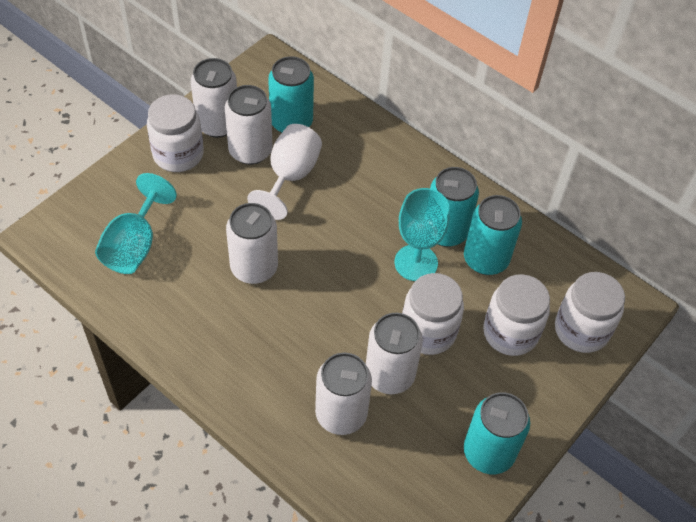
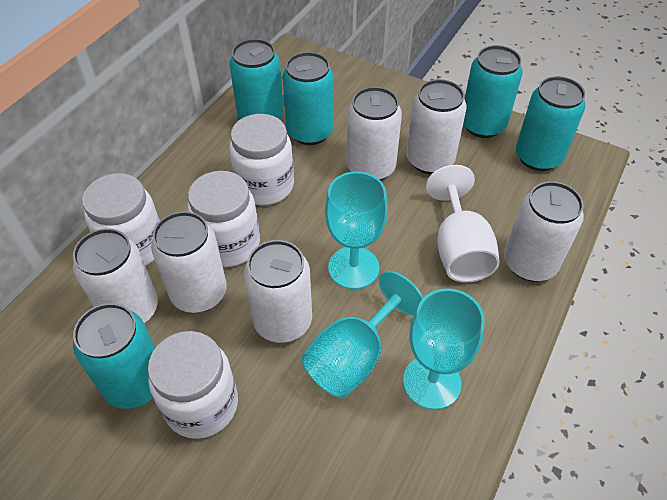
turquoise can: [268,56,314,133] [430,167,479,247] [464,195,522,275] [464,392,530,474] = 4 -> [73,303,155,409] [229,39,284,120] [282,52,334,145] [463,45,523,138] [516,76,586,171] = 5
turquoise goblet: [95,173,177,274] [395,188,449,281] = 2 -> [301,271,423,399] [325,171,388,289] [403,288,485,410] = 3
white can: [191,58,237,138] [225,85,273,165] [226,203,278,284] [315,353,372,435] [366,313,423,394] = 5 -> [73,228,158,324] [151,211,227,313] [244,240,312,343] [347,87,402,181] [406,79,467,174] [504,181,584,282] = 6

